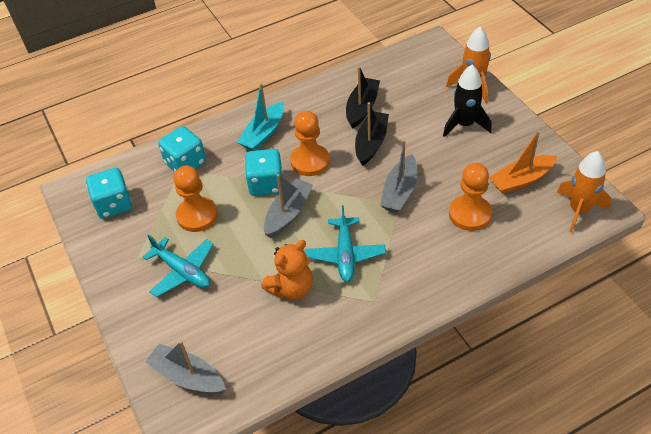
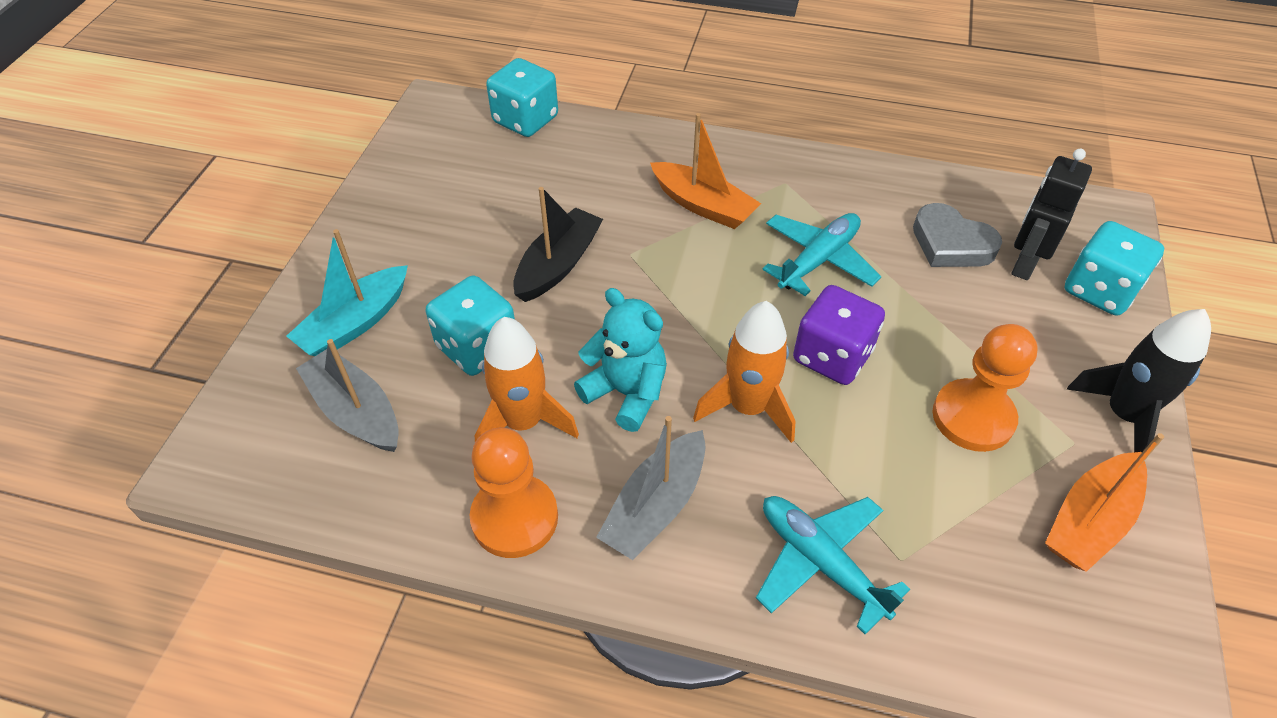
black boat: [346,66,380,128] [355,102,389,166] = 2 -> [513,187,603,302] = 1
black robot: none = 0 -> [1011,149,1092,280] = 1
grey boat: [145,341,226,394] [264,174,313,238] [380,140,418,213] = 3 -> [296,339,399,452] [596,416,705,560] = 2
grey heart: none = 0 -> [913,203,1002,267] = 1
orange boat: [489,130,557,194] = 1 -> [650,113,761,229] [1045,433,1164,572] = 2
orange pawn: [174,166,218,232] [290,111,330,176] [449,163,492,231] = 3 -> [470,428,558,558] [933,324,1038,452] = 2
orange teddy bear: [261,240,313,300] = 1 -> none = 0
purple dice: none = 0 -> [793,285,885,385] = 1
turquoise teddy bear: none = 0 -> [574,288,667,432] = 1

